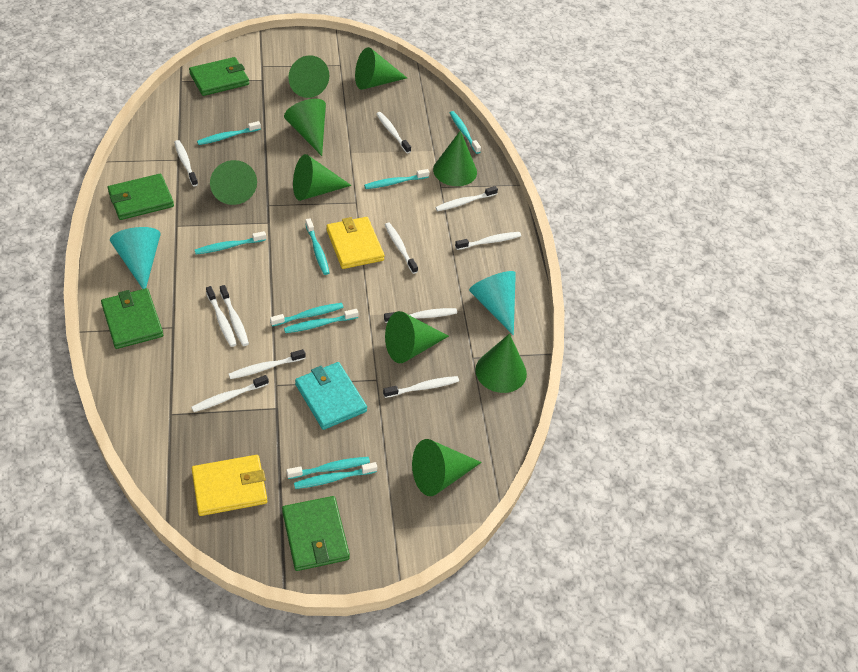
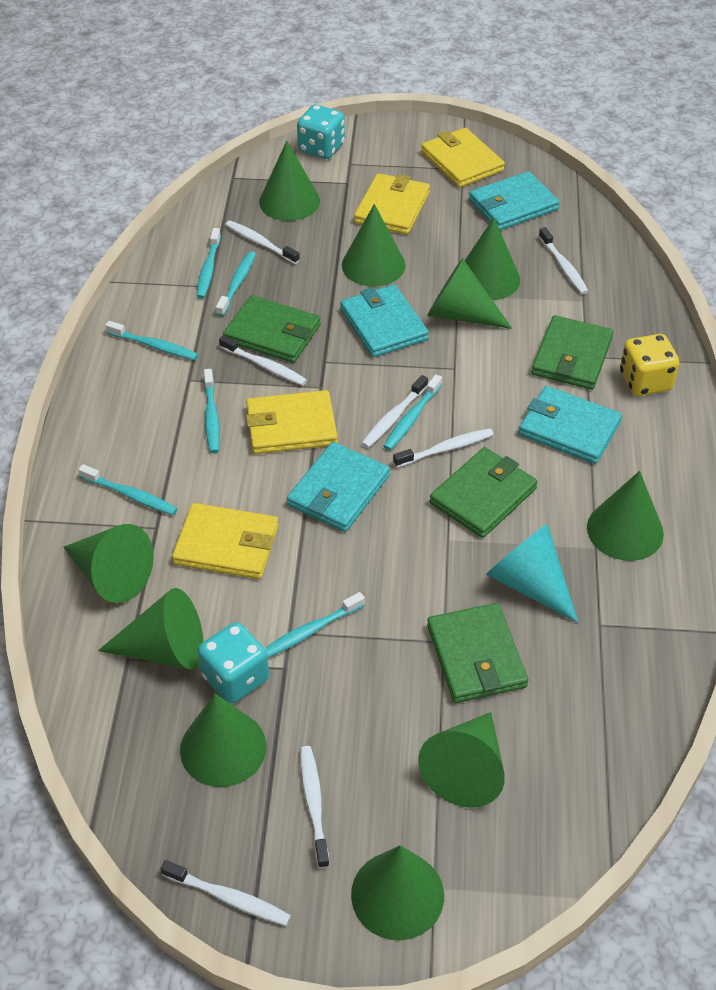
green cone: [210,160,257,205] [284,99,326,156] [288,55,329,98] [293,154,352,201] [355,47,407,90] [385,311,449,363] [412,439,482,496] [433,130,477,186] [475,334,527,393] = 9 -> [63,524,154,603] [98,588,203,670] [180,693,267,787] [259,141,320,221] [342,204,406,286] [351,845,444,940] [418,712,505,807] [427,258,512,329] [465,218,520,300] [587,471,664,561] = 10
turquoise cone: [110,227,161,289] [469,271,516,336] = 2 -> [486,524,578,623] = 1
turquoise dice: none = 0 -> [198,622,269,704] [297,104,345,159] = 2
turquoise toothbrush: [195,231,266,255] [197,121,261,145] [270,303,344,326] [284,309,358,333] [286,457,370,479] [294,462,377,489] [305,218,329,275] [364,169,429,189] [450,111,481,154] = 9 -> [78,464,178,515] [105,321,198,360] [196,228,221,299] [204,369,220,453] [216,251,256,317] [265,592,365,658] [383,374,442,450] = 7
turquoise wallet: [295,362,367,430] = 1 -> [287,442,390,532] [340,284,429,357] [469,171,560,230] [519,386,622,464] = 4
white toothbrush: [174,140,198,186] [191,375,269,412] [206,286,237,347] [220,285,249,346] [229,349,306,379] [376,112,411,153] [383,376,459,398] [384,308,457,323] [385,223,418,274] [435,186,498,211] [455,232,521,250] = 11 -> [160,860,291,926] [219,335,307,386] [225,221,300,264] [300,746,330,868] [362,375,428,448] [393,428,494,468] [539,227,589,294] = 7
yellow dice: none = 0 -> [620,334,680,396] = 1
yellow wallet: [192,455,267,516] [326,217,385,269] = 2 -> [172,503,279,579] [246,390,338,454] [354,173,430,235] [421,128,505,188] = 4

